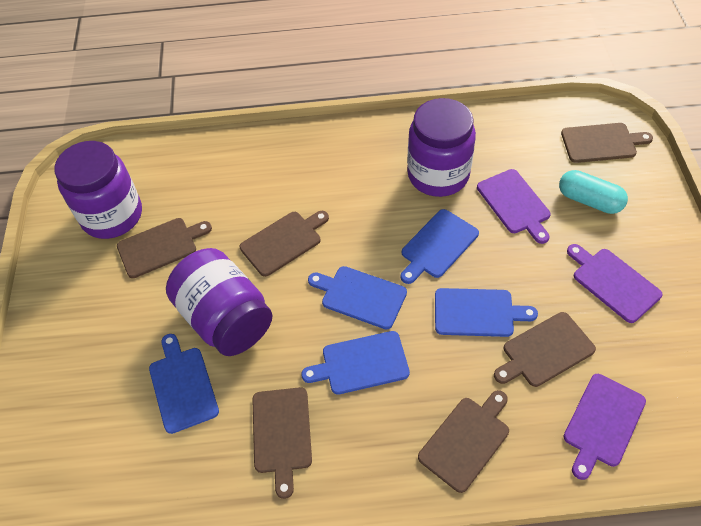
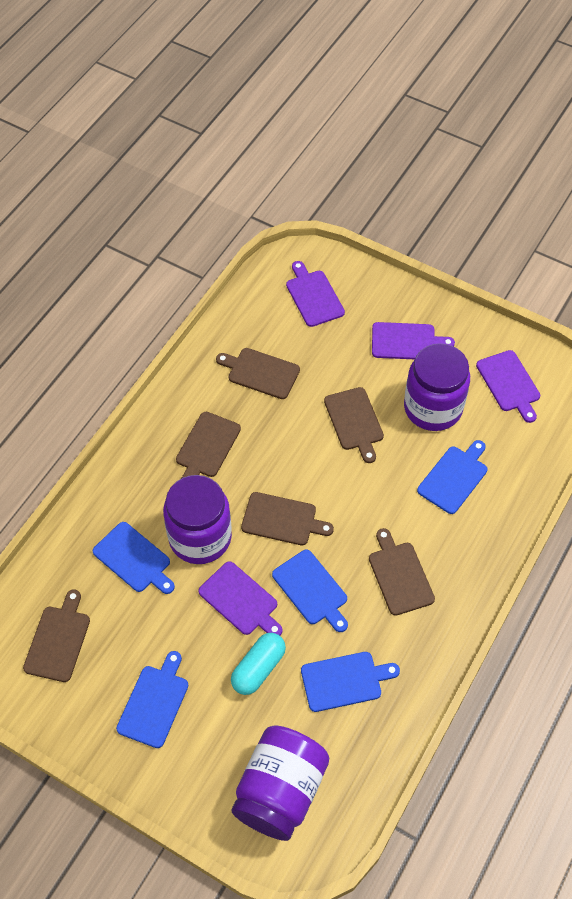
purple cutting board: [477,169,551,244] [564,374,646,480] [567,244,663,323] = 3 -> [198,561,283,635] [286,261,345,327] [372,322,455,359] [476,350,540,423] = 4

